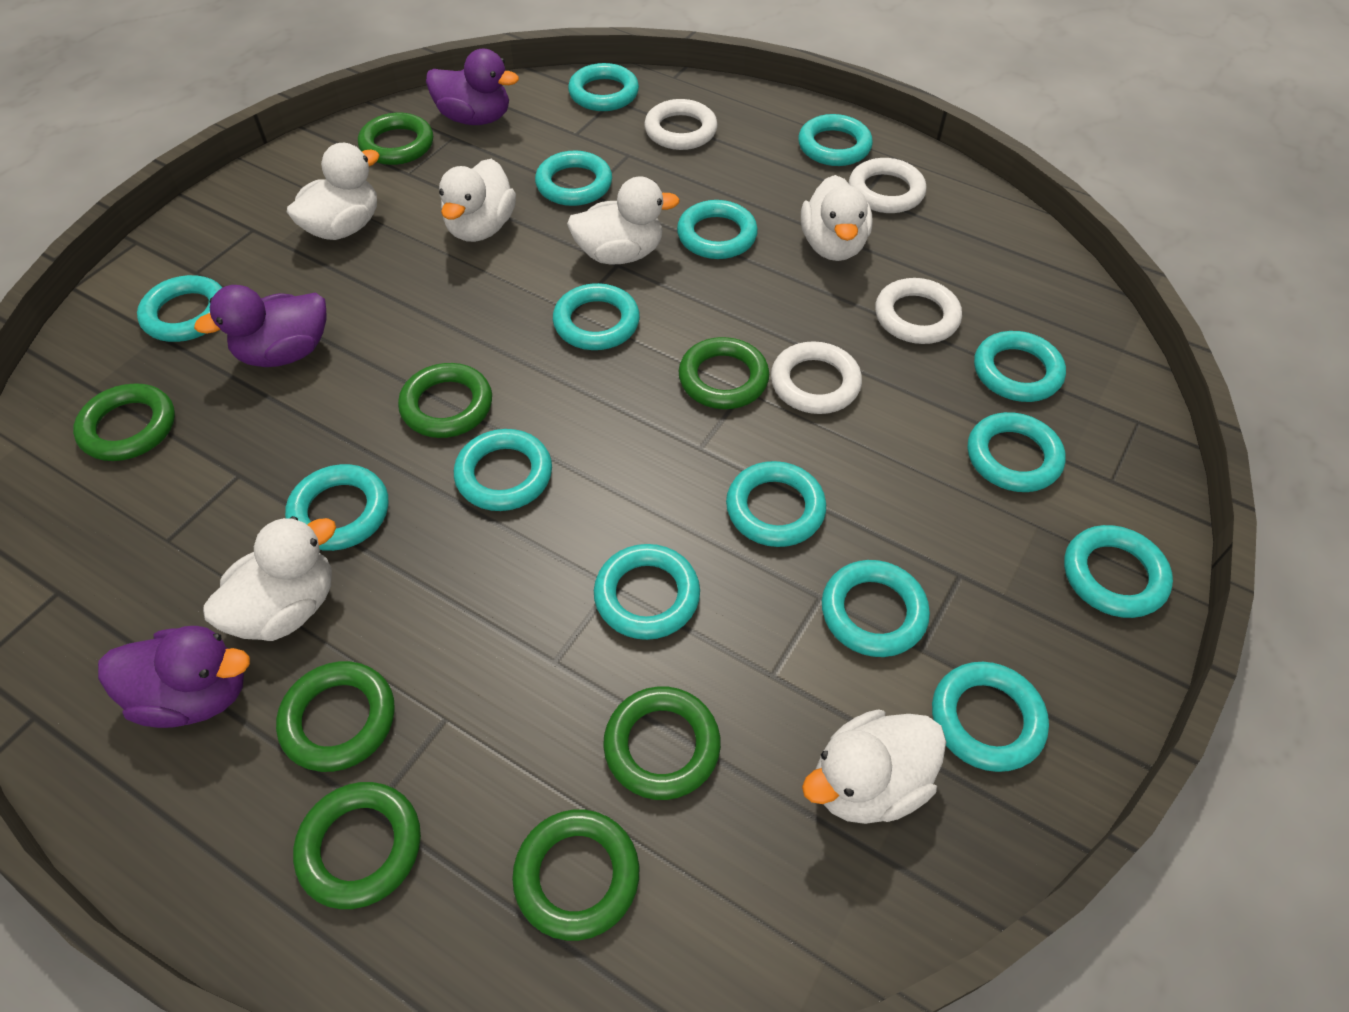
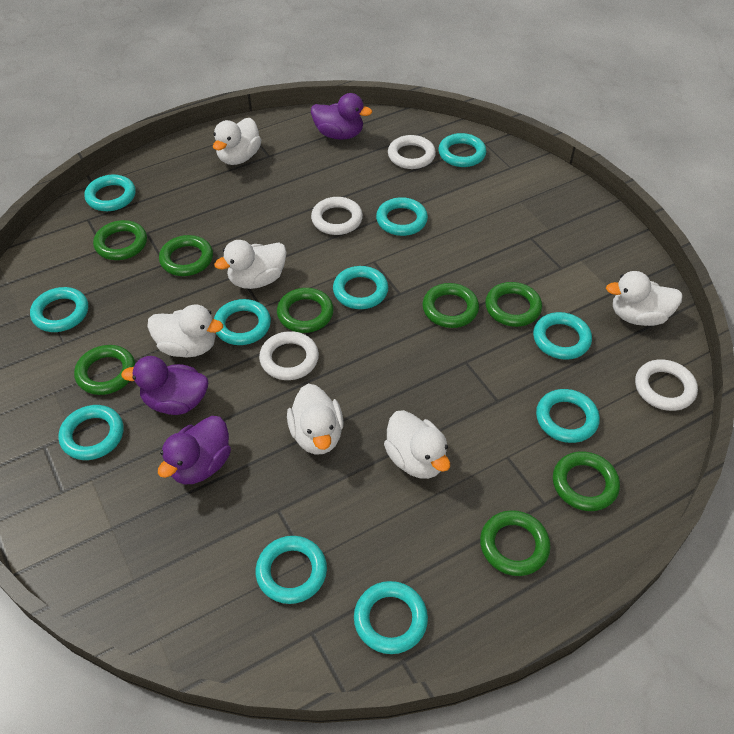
turquoise ring: [137,275,223,342] [285,464,388,551] [454,429,552,511] [535,151,612,206] [553,283,640,350] [568,63,639,111] [594,544,700,640] [677,200,758,259] [726,461,826,547] [798,114,873,166] [822,560,930,657] [932,662,1049,772] [968,412,1066,492] [974,331,1066,402] [1064,525,1173,618] = 15 -> [30,287,88,332] [58,405,123,460] [84,175,136,211] [214,299,271,345] [256,536,327,604] [333,266,388,309] [354,581,428,654] [376,197,428,236] [438,133,486,167] [533,312,592,360] [536,389,600,443] = 11

